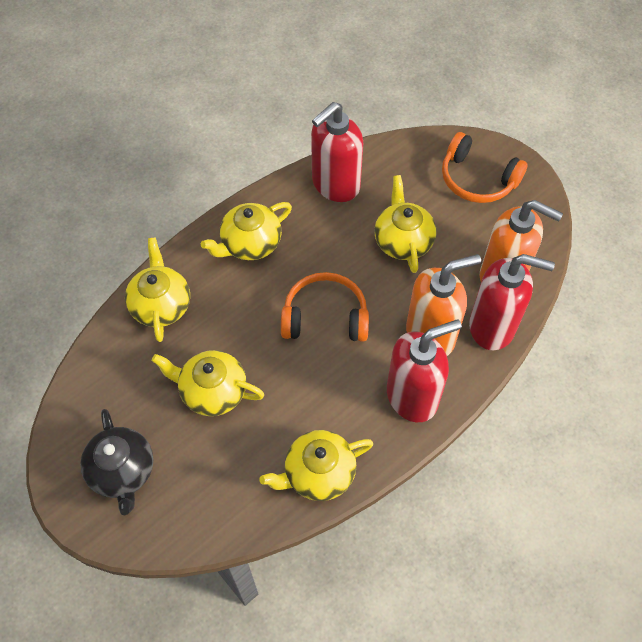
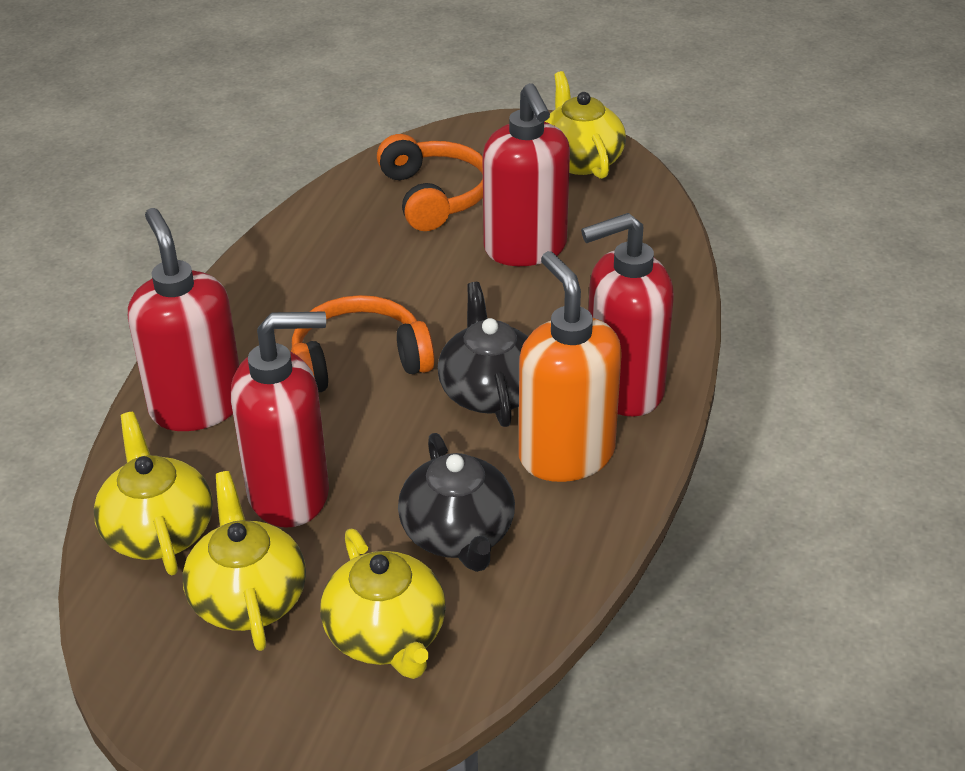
black teapot: [80,409,153,515] = 1 -> [398,433,515,572] [438,282,528,427] = 2
orange soap dispenser: [406,254,481,356] [480,200,563,281] = 2 -> [519,251,622,482] = 1
red soap dispenser: [311,102,363,202] [387,320,462,422] [469,254,555,350] = 3 -> [128,208,239,431] [231,311,329,528] [482,83,570,266] [581,213,674,416] = 4
yellow teapot: [125,237,190,342] [152,350,264,416] [201,202,292,260] [260,430,373,501] [374,175,437,273] = 5 -> [94,412,213,575] [183,471,306,651] [321,529,446,679] [544,71,626,179] = 4

